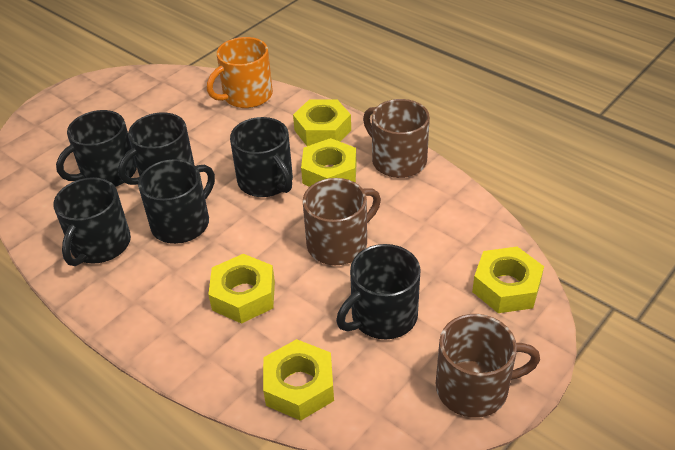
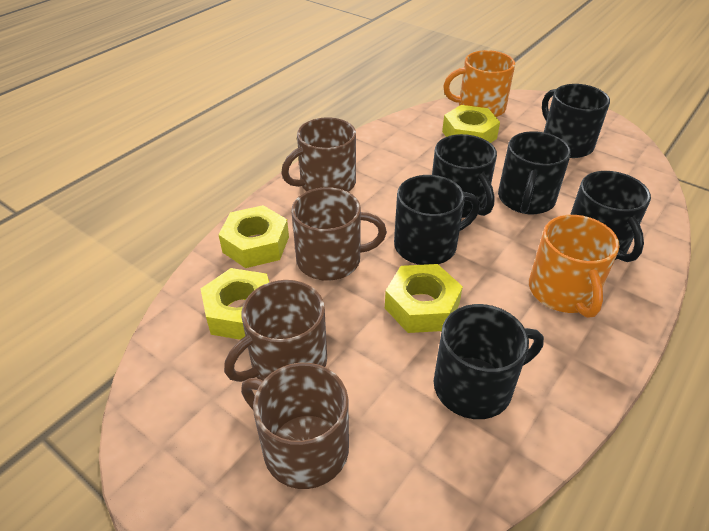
brown mug: [303,178,381,265] [363,99,430,178] [436,314,540,418] = 3 -> [224,280,327,382] [241,363,349,489] [281,118,356,192] [291,187,387,281] = 4
orange mug: [207,37,273,108] = 1 -> [443,50,515,117] [529,215,620,318] = 2
yellow nut: [208,254,275,324] [263,339,334,421] [293,99,351,146] [301,138,356,187] [472,247,544,313] = 5 -> [200,268,269,340] [218,205,289,268] [385,264,463,333] [442,105,500,143] = 4

